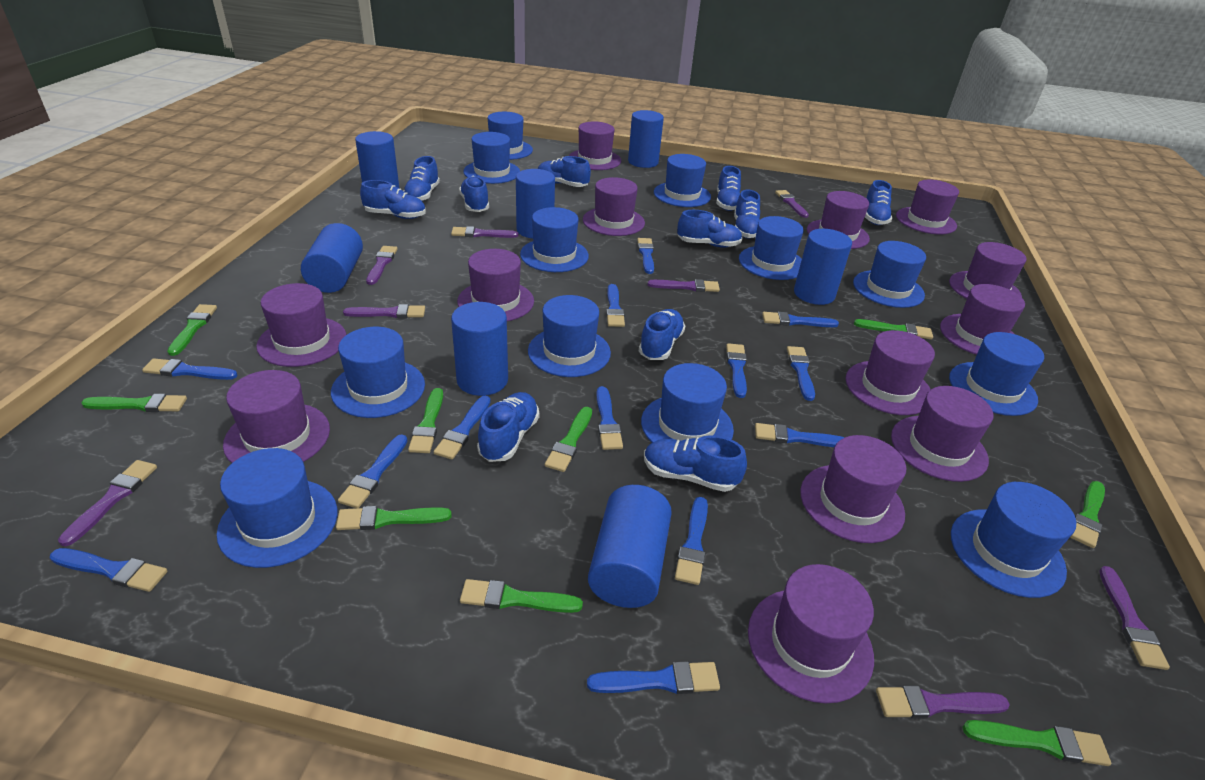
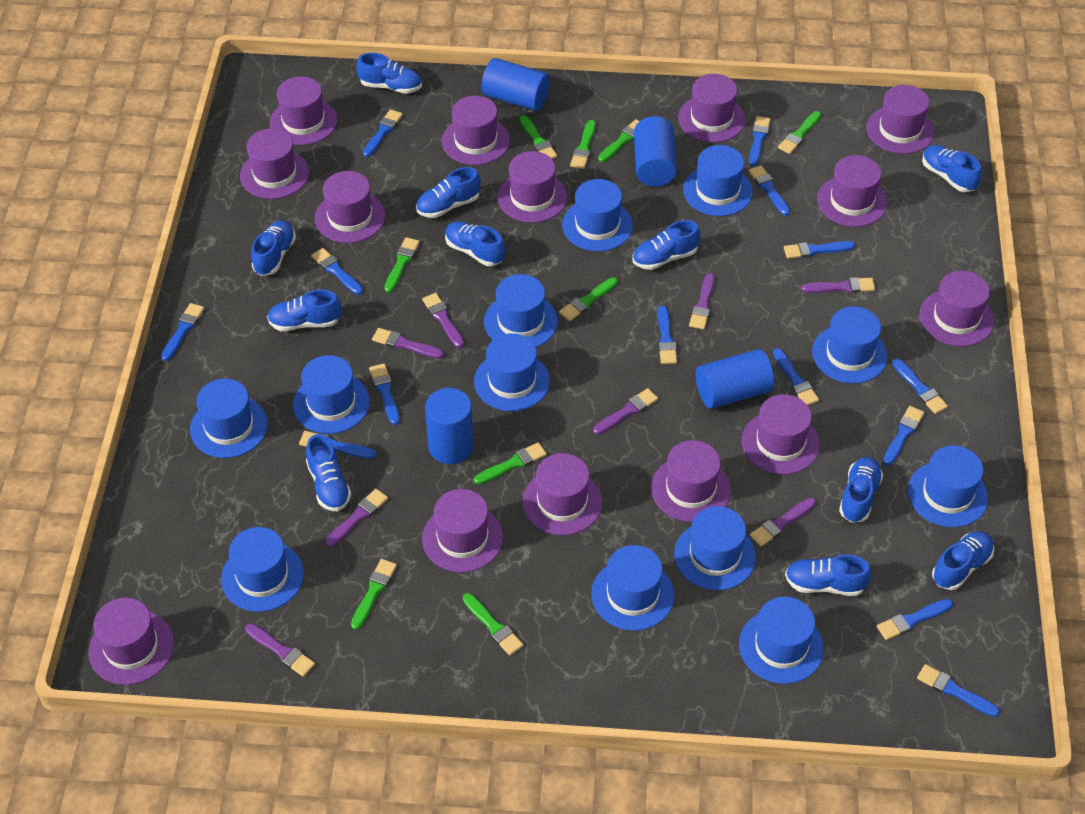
blue brush: [50,548,168,592] [142,358,238,380] [338,434,407,508] [434,396,491,459] [587,661,720,694] [596,386,623,450] [606,284,625,327] [637,238,654,274] [675,497,708,585] [726,343,747,398] [755,423,845,447] [762,312,839,327] [787,346,815,401] = 13 -> [161,303,204,361] [299,431,376,459] [311,248,363,295] [363,109,403,157] [369,364,400,425] [658,306,677,364] [749,116,771,166] [749,165,790,216] [773,348,819,405] [784,241,855,259] [877,599,953,640] [883,406,924,465] [892,358,948,414] [917,664,1000,717] = 14
blue cylinder: [301,223,363,293] [355,131,399,188] [451,302,508,396] [516,169,555,238] [588,485,672,608] [628,110,664,168] [794,229,852,305] = 7 -> [425,388,474,464] [482,58,550,111] [634,116,677,187] [696,349,774,409] = 4
purple hat: [223,370,330,463] [256,283,347,367] [457,249,534,321] [569,121,621,170] [583,177,645,236] [748,564,874,704] [800,435,906,543] [807,191,870,249] [846,330,935,415] [891,386,993,482] [896,180,959,234] [940,284,1025,355] [949,242,1027,299] = 13 -> [88,597,174,685] [240,128,309,199] [270,76,337,145] [315,171,385,243] [422,489,503,572] [442,96,510,165] [498,151,567,223] [522,453,602,535] [651,440,731,522] [678,74,746,142] [742,394,820,474] [817,155,887,227] [866,85,934,154] [920,271,994,346] = 14

